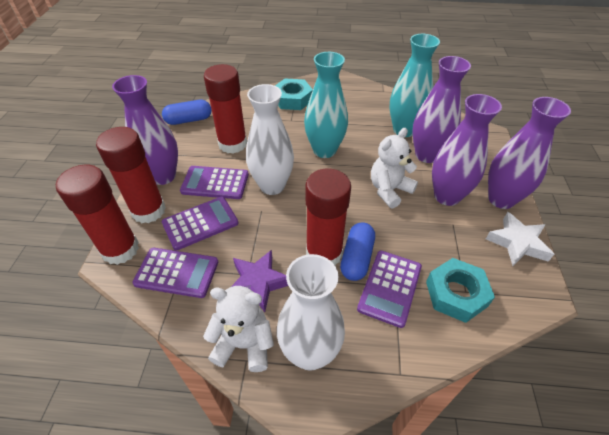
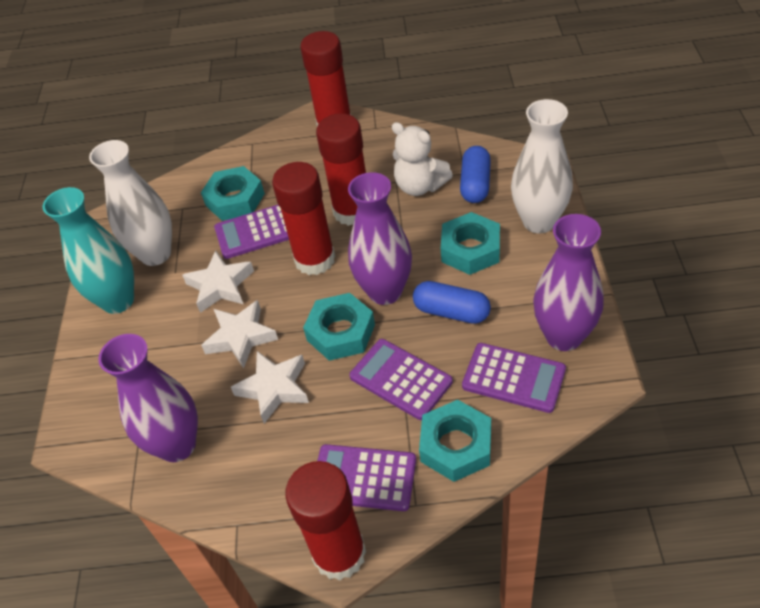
purple star: [231,250,288,312] = 1 -> none = 0
purple vase: [112,75,178,185] [412,56,471,163] [432,94,502,206] [488,97,571,209] = 4 -> [98,334,198,462] [348,172,412,305] [533,214,604,351] = 3
turquoise nut: [275,78,313,110] [426,258,495,323] = 2 -> [201,166,265,221] [303,293,375,361] [419,400,491,482] [441,212,500,275] = 4
turquoise vase: [304,52,348,158] [389,34,440,137] = 2 -> [43,187,134,314] = 1
white star: [486,212,554,266] = 1 -> [182,251,254,313] [201,300,278,368] [231,351,309,424] = 3
white teddy bear: [203,286,274,372] [371,128,418,209] = 2 -> [392,122,453,196] = 1

